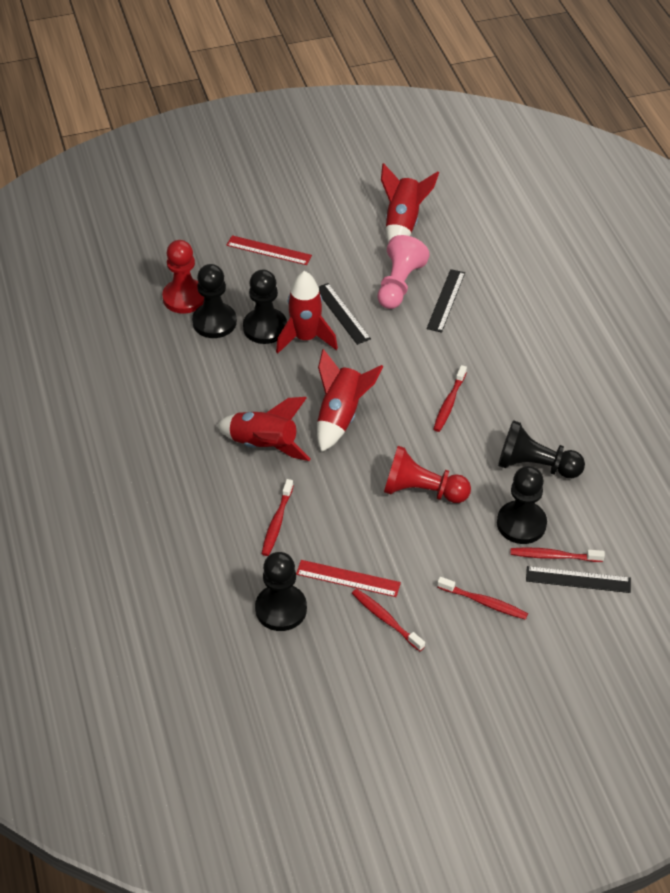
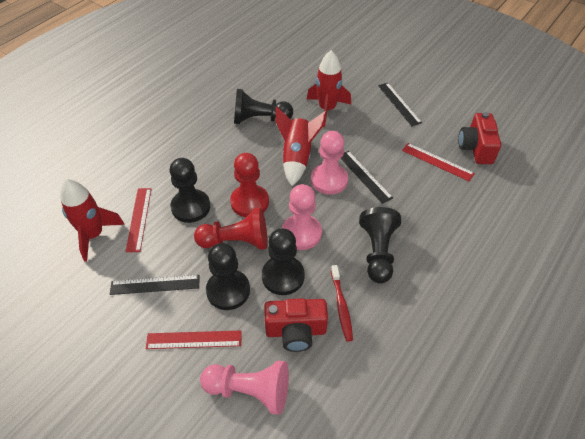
pink pawn: [378,235,430,309] = 1 -> [200,361,289,415] [282,184,322,250] [311,131,348,195] = 3
red camera: none = 0 -> [264,298,328,352] [458,112,501,164] = 2
red rocket: [217,397,310,461] [276,271,338,353] [317,349,383,452] [381,163,439,243] = 4 -> [61,179,125,262] [276,107,327,186] [307,50,351,127] = 3
red ruler: [226,235,312,265] [296,560,401,597] = 2 -> [125,188,151,252] [146,330,242,349] [402,143,475,181] = 3
red toothbrush: [262,479,293,556] [352,589,425,651] [433,365,467,432] [437,577,528,620] [510,547,605,562] = 5 -> [331,265,353,342] = 1

